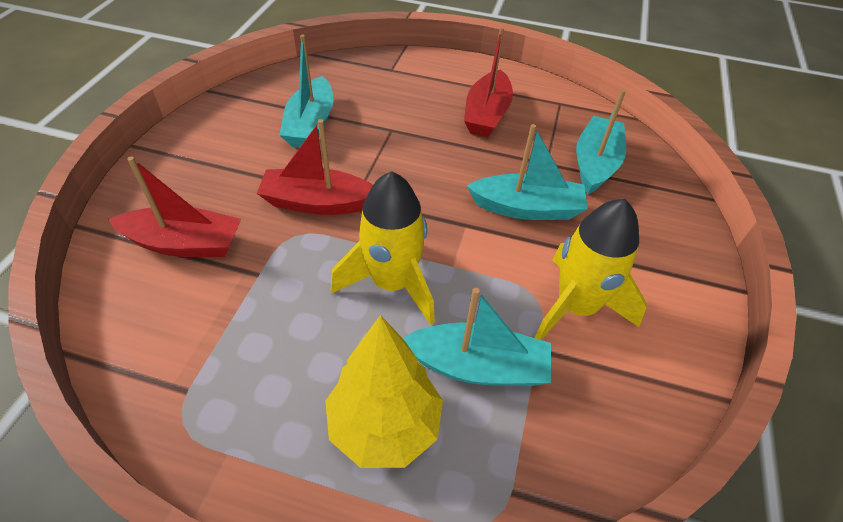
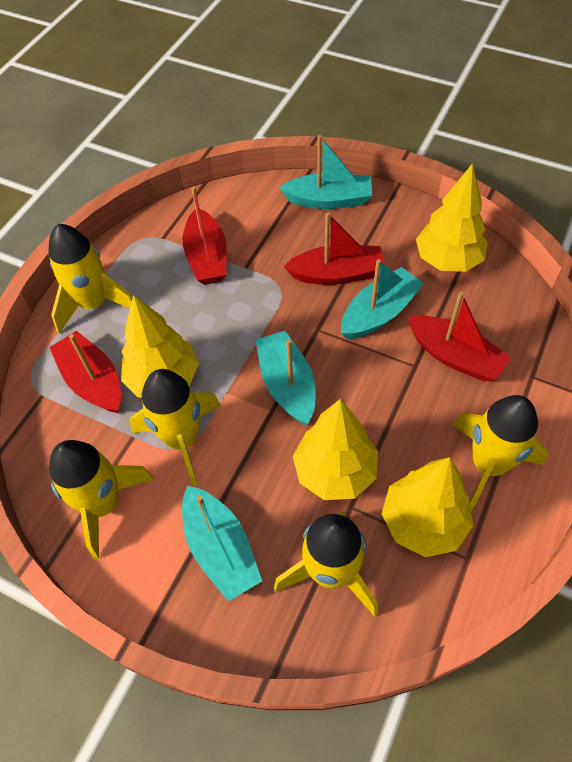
red boat: [108,157,241,257] [257,119,373,215] [464,27,513,137] = 3 -> [49,331,121,413] [183,186,227,285] [284,212,384,285] [407,292,511,382] = 4
yellow rocket: [331,171,435,325] [534,199,647,340] = 2 -> [48,224,132,334] [49,440,154,559] [129,369,221,487] [274,511,378,617] [453,395,548,512] = 5
yellow tree: [325,315,443,468] = 1 -> [121,295,199,398] [293,399,378,500] [382,457,473,557] [416,163,487,272] = 4

